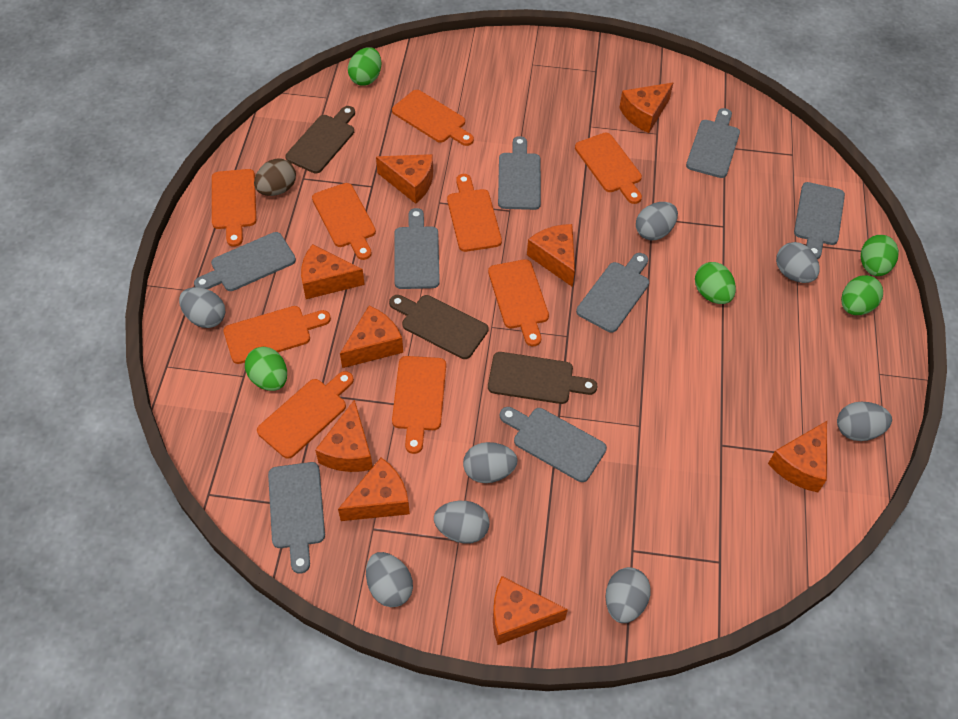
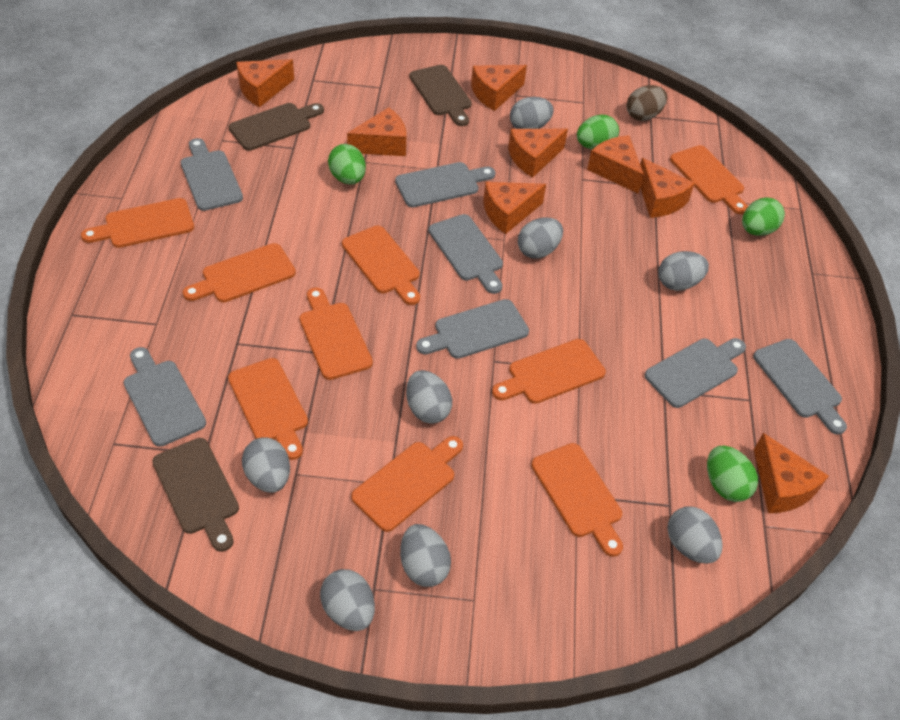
green egg: [245,347,287,391] [348,47,381,86] [695,262,736,304] [841,275,883,315] [861,235,899,276] = 5 -> [328,144,366,185] [577,115,619,149] [707,446,758,502] [742,197,785,236] = 4
grey cutting board: [194,232,296,291] [268,462,325,574] [394,208,440,289] [498,136,541,210] [500,407,607,482] [576,253,649,332] [686,108,740,178] [794,182,845,259] = 8 -> [123,347,206,447] [181,138,243,211] [395,162,496,207] [416,299,529,359] [429,214,503,294] [645,338,746,408] [753,339,847,435] = 7
orange cheese: [301,244,365,299] [315,399,373,472] [338,458,410,521] [340,306,403,368] [376,154,433,204] [493,576,568,645] [527,224,575,287] [619,82,673,133] [768,421,827,492] = 9 -> [236,59,294,108] [347,107,406,156] [471,65,527,111] [483,182,546,234] [508,129,568,178] [587,135,644,194] [640,158,695,218] [754,433,829,513] = 8

